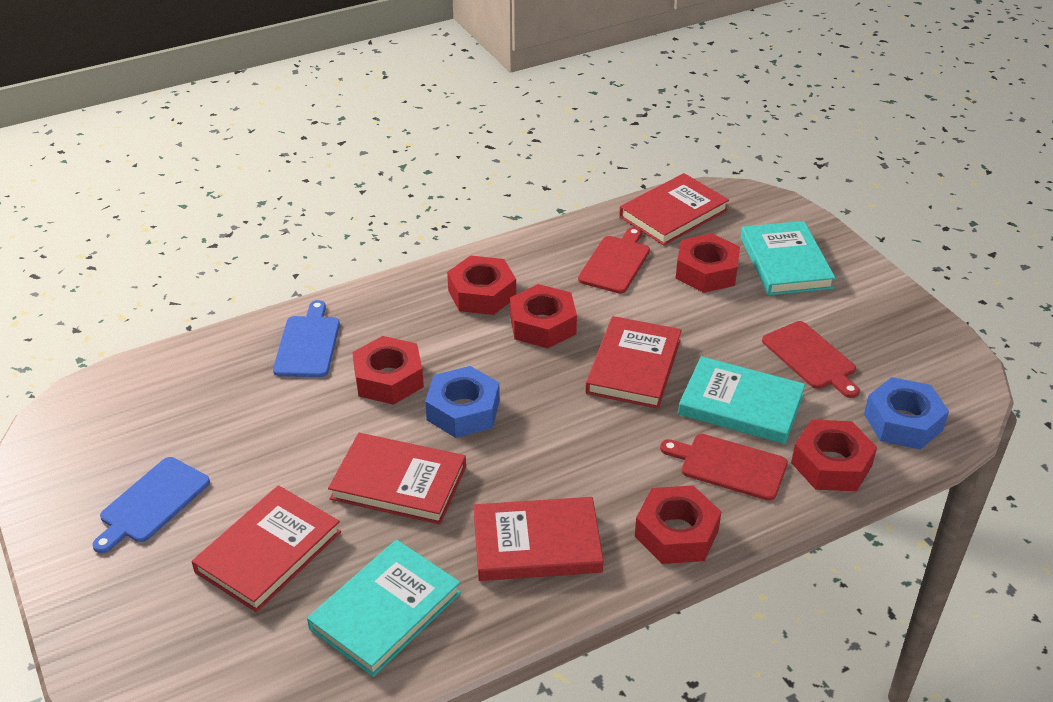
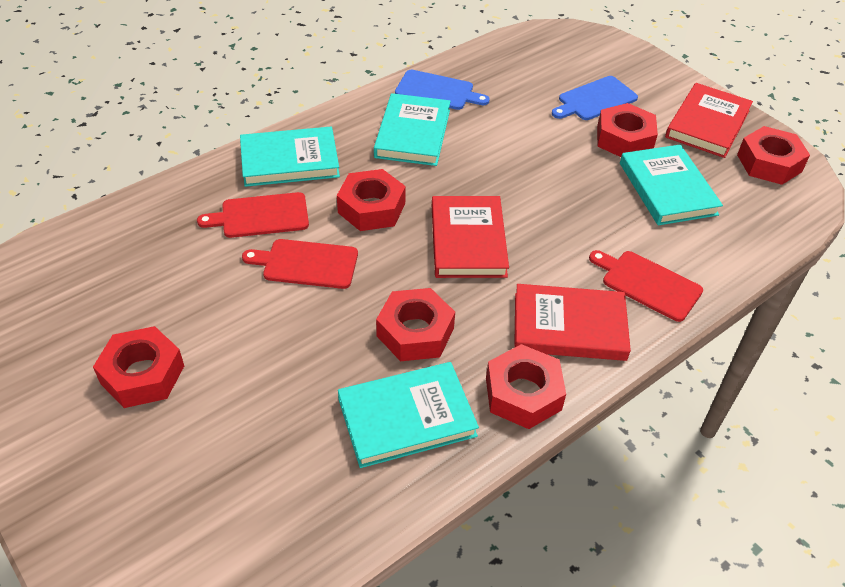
blue nut: [425,366,500,438] [864,377,949,450] = 2 -> none = 0
red book: [192,485,341,612] [328,433,466,524] [474,497,603,581] [586,316,682,409] [619,173,729,245] = 5 -> [432,196,509,278] [514,284,631,361] [665,83,753,158] = 3
turquoise book: [307,540,461,677] [678,356,805,444] [741,221,836,295] = 3 -> [240,127,340,187] [338,362,479,468] [374,93,451,166] [620,145,723,225] = 4

